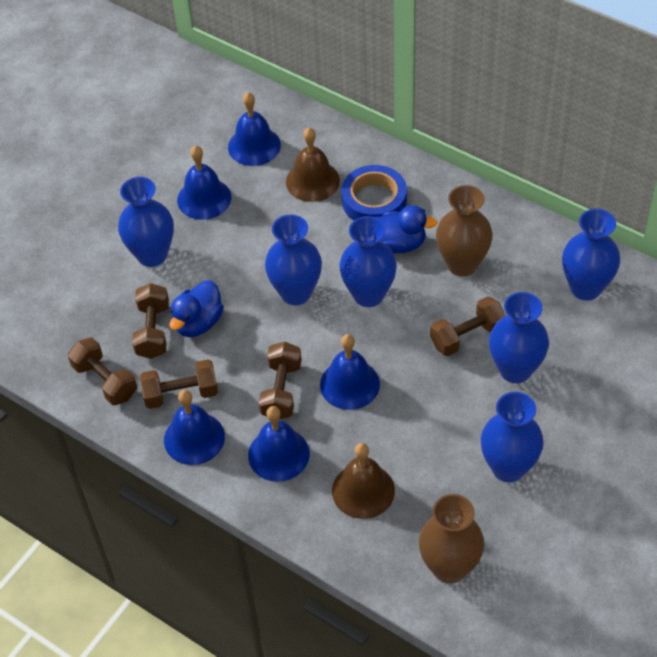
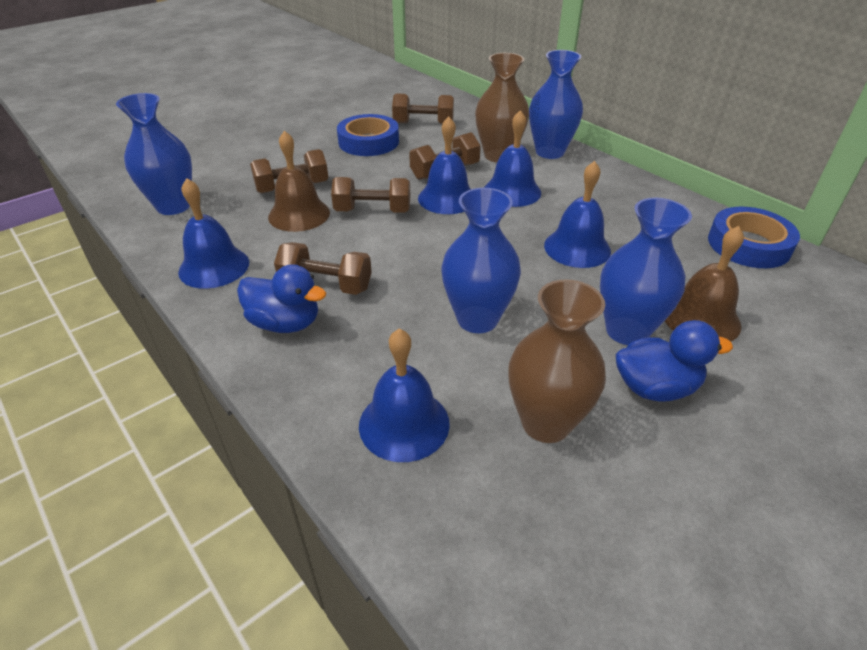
blue tape: [341,165,407,220] = 1 -> [337,114,399,156] [708,207,800,268] = 2
blue vase: [118,177,174,267] [265,214,322,305] [339,216,397,307] [480,392,544,482] [489,292,549,383] [562,209,620,300] = 6 -> [116,93,192,215] [441,188,521,333] [529,50,583,159] [600,198,692,345] = 4

